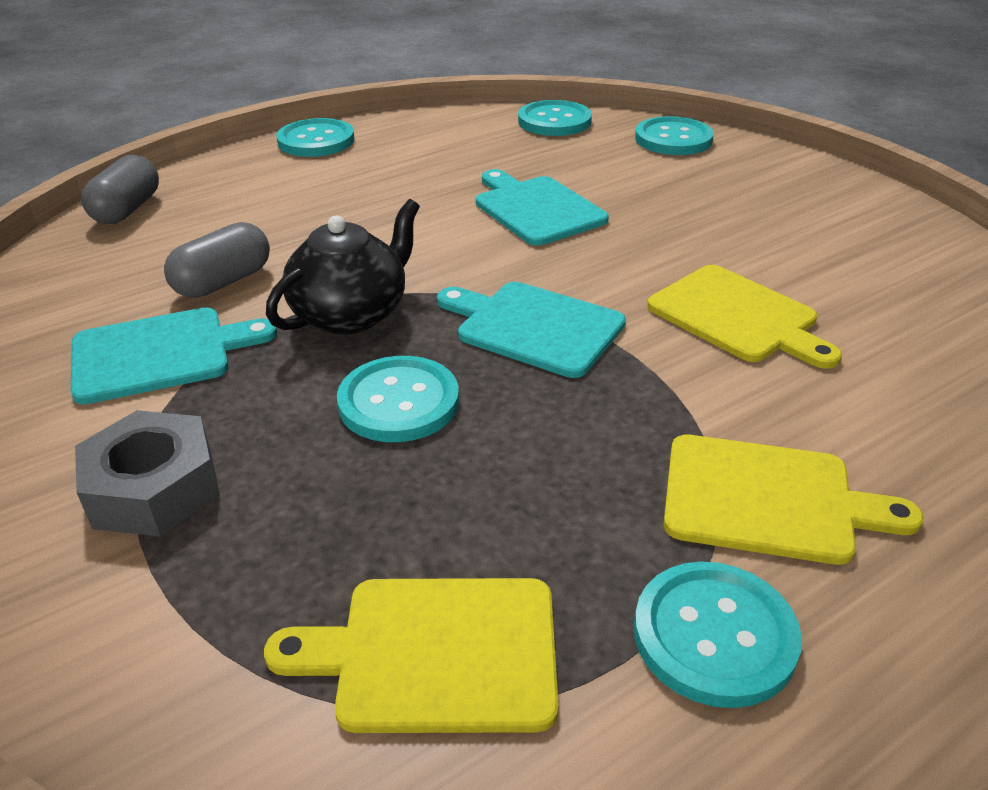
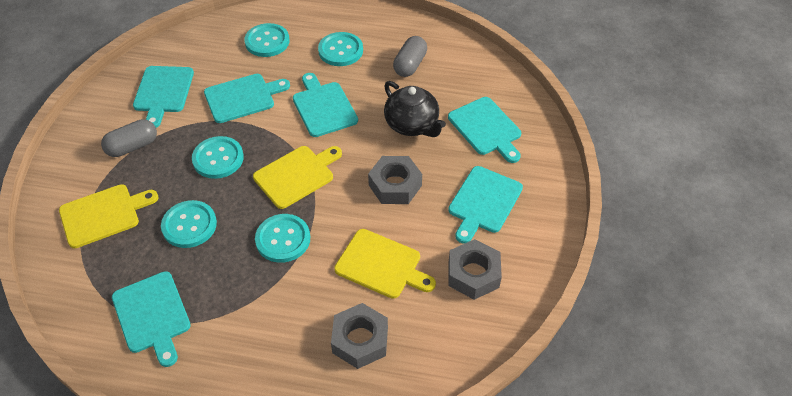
grey nut: [75,410,220,537] = 1 -> [331,303,388,369] [368,156,422,204] [449,239,502,300] = 3
turquoise cutting board: [71,307,277,404] [437,282,626,378] [476,169,609,246] = 3 -> [112,271,191,367] [133,66,194,128] [204,74,290,123] [293,73,358,137] [448,97,521,163] [448,166,523,244] = 6

